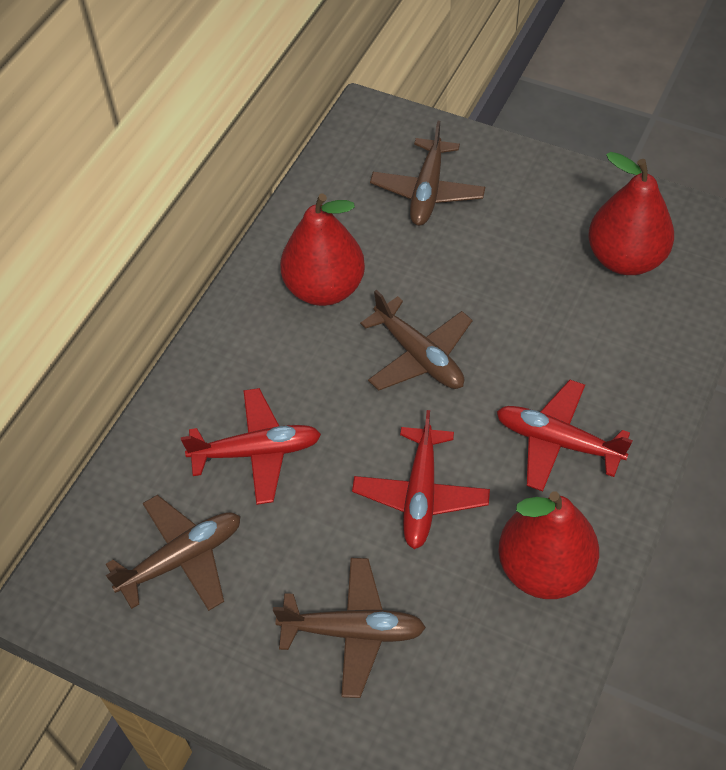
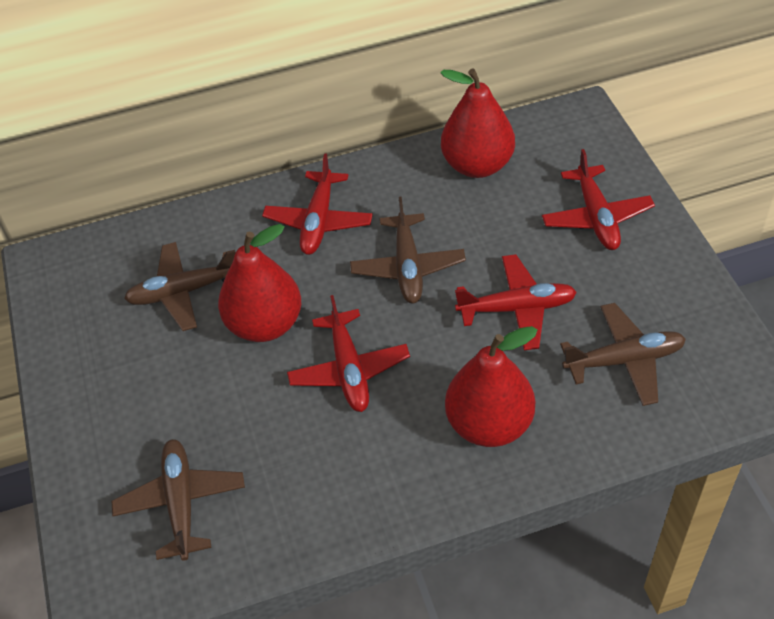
red plane: [181,388,321,505] [352,410,490,549] [497,380,633,491] = 3 -> [262,153,373,255] [287,295,410,412] [455,254,577,350] [542,149,655,250] = 4

